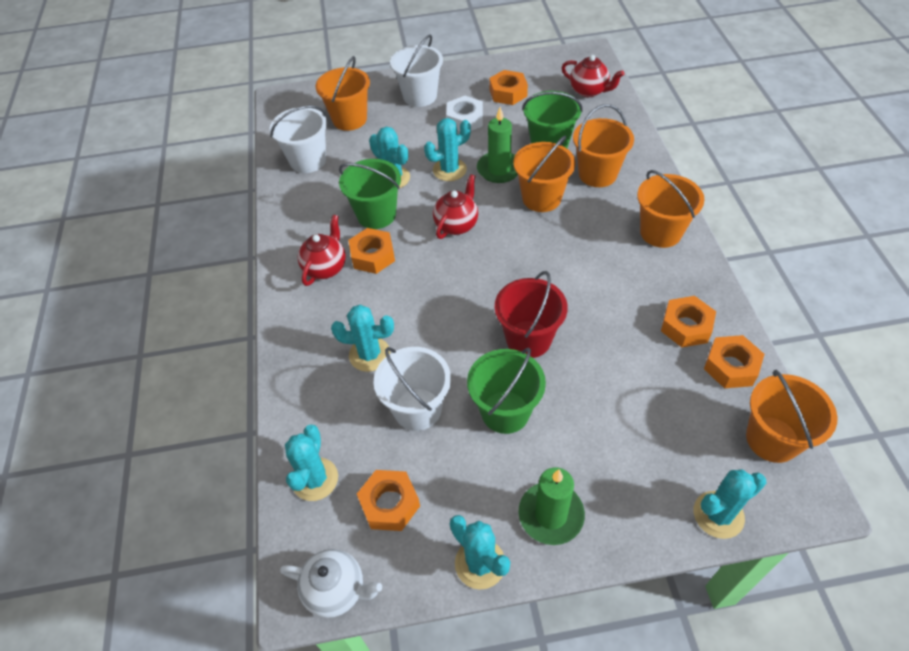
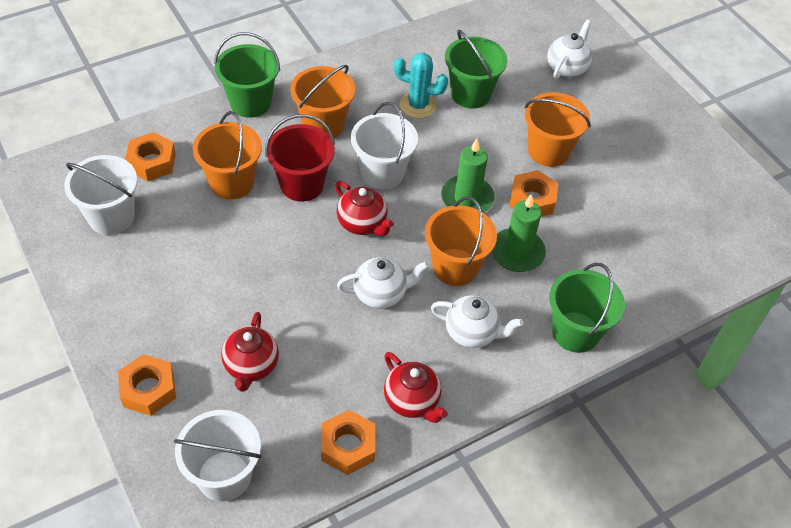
orange bucket: [315,56,370,131] [513,136,575,212] [573,104,634,187] [637,170,704,248] [746,370,838,463] = 5 -> [193,111,262,200] [290,65,355,138] [425,196,497,286] [525,92,590,167] = 4
orange nut: [349,228,395,274] [357,470,420,531] [489,70,528,105] [661,296,716,347] [704,335,764,388] = 5 -> [118,354,176,416] [125,132,176,181] [321,410,375,475] [509,170,559,217] = 4
turquoise cactus: [285,425,338,501] [331,305,394,372] [369,127,410,188] [424,118,471,181] [450,515,510,590] [694,469,766,539] = 6 -> [394,53,448,118] = 1
white nut: [447,96,483,131] = 1 -> none = 0
white teapot: [280,549,382,618] = 1 -> [337,257,429,308] [431,295,524,348] [547,20,592,79] = 3

